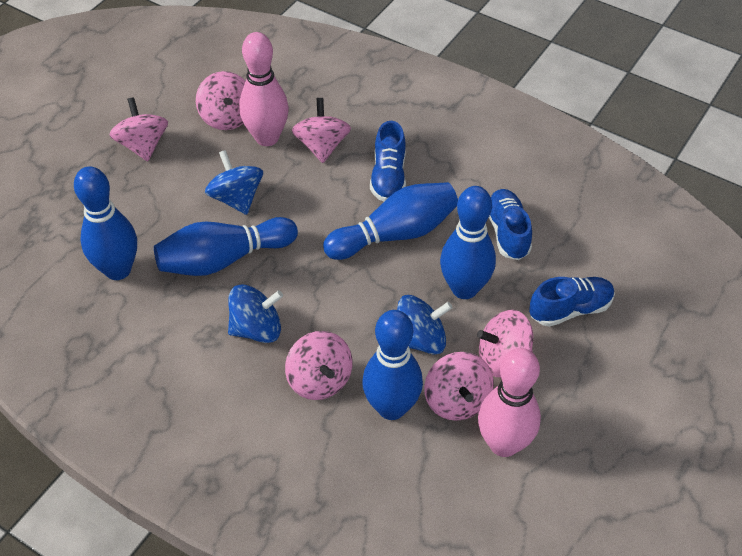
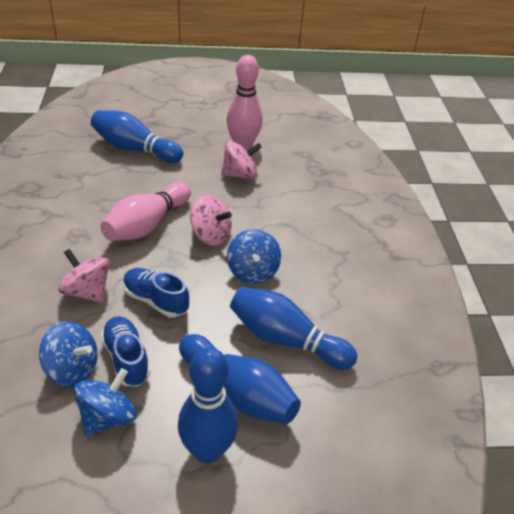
blue bowling pin: [74,166,137,280] [154,217,298,276] [323,182,458,260] [362,310,423,420] [440,186,496,299] = 5 -> [91,110,183,163] [178,347,238,463] [179,334,301,424] [230,287,357,370] = 4
blue shoe: [370,121,406,201] [489,189,532,260] [529,277,615,327] = 3 -> [101,316,150,387] [123,268,189,317] = 2
pink spinning top: [109,97,168,161] [196,71,245,130] [285,331,353,400] [292,98,351,163] [424,352,494,421] [477,310,533,377] = 6 -> [58,249,109,303] [190,195,232,246] [221,141,262,179] = 3

